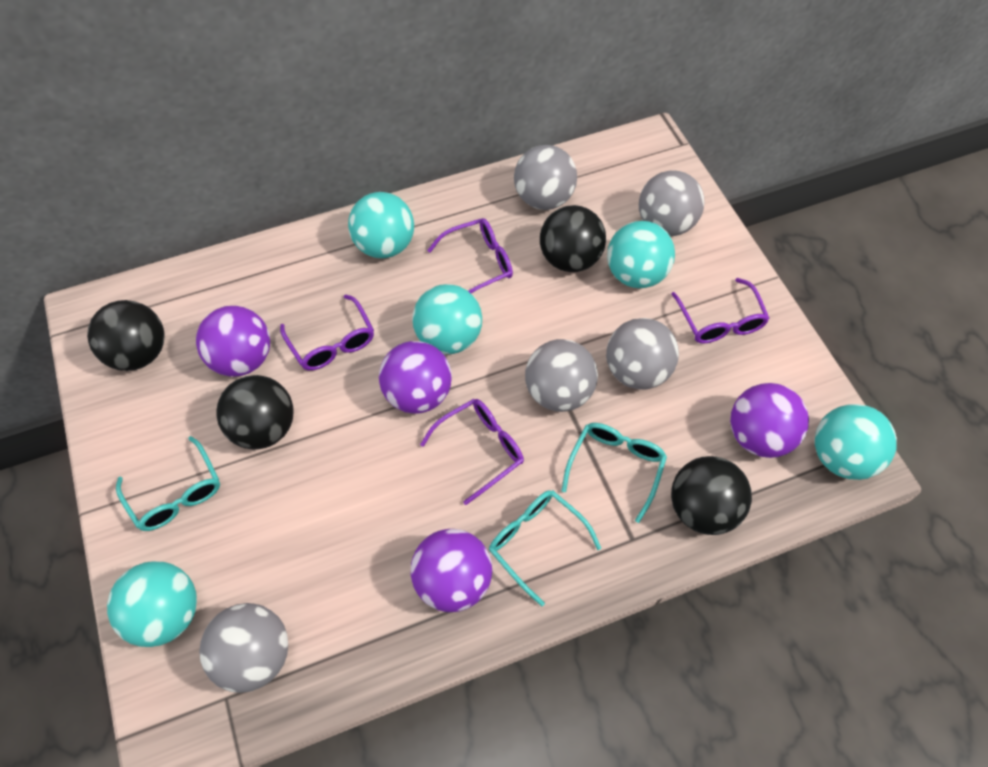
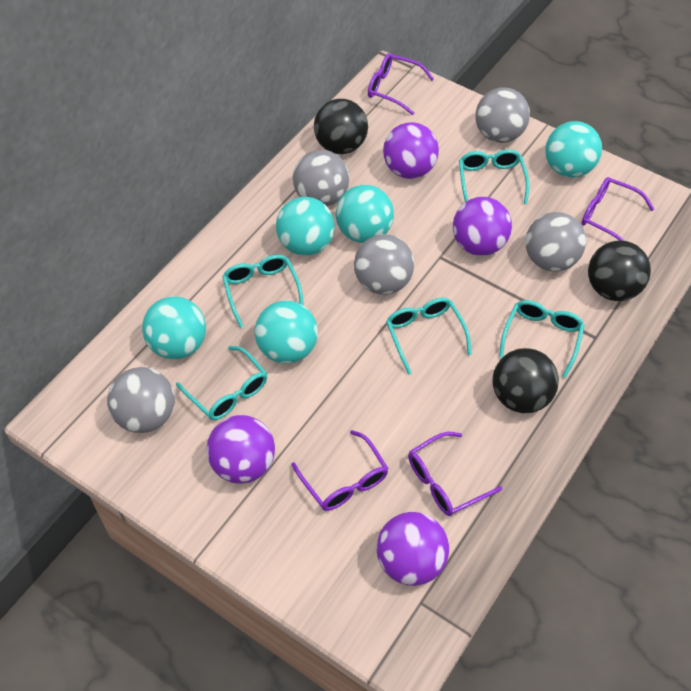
black ball: [87,300,165,371] [216,375,294,449] [540,205,606,272] [671,456,752,535] = 4 -> [314,99,368,154] [492,348,559,413] [588,241,651,301] = 3
turquoise glasses: [116,436,220,531] [489,490,601,607] [561,423,667,523] = 3 -> [176,346,267,420] [222,255,304,328] [386,298,472,375] [459,149,529,204] [499,300,585,378] = 5

